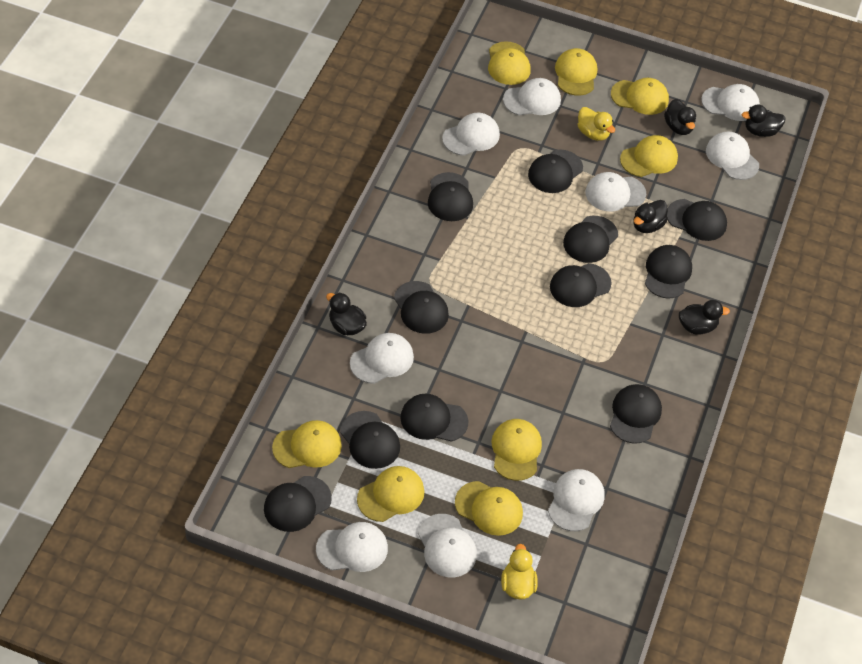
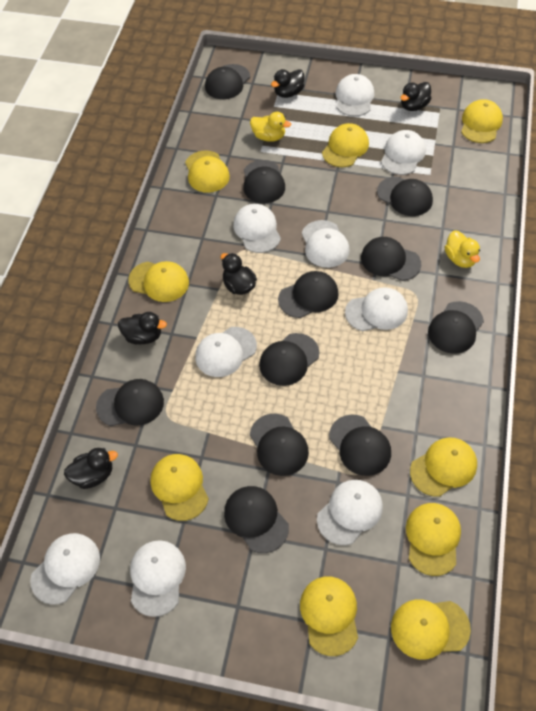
yellow cap: [272,420,342,468] [357,466,424,522] [455,481,523,536] [488,41,531,85] [491,419,542,481] [555,48,597,96] [611,78,669,115] [620,135,678,177] = 8 -> [128,261,189,302] [151,454,209,521] [185,150,230,193] [300,576,358,656] [322,123,369,167] [391,599,471,660] [406,503,461,576] [410,438,477,497] [461,99,503,143] = 9

